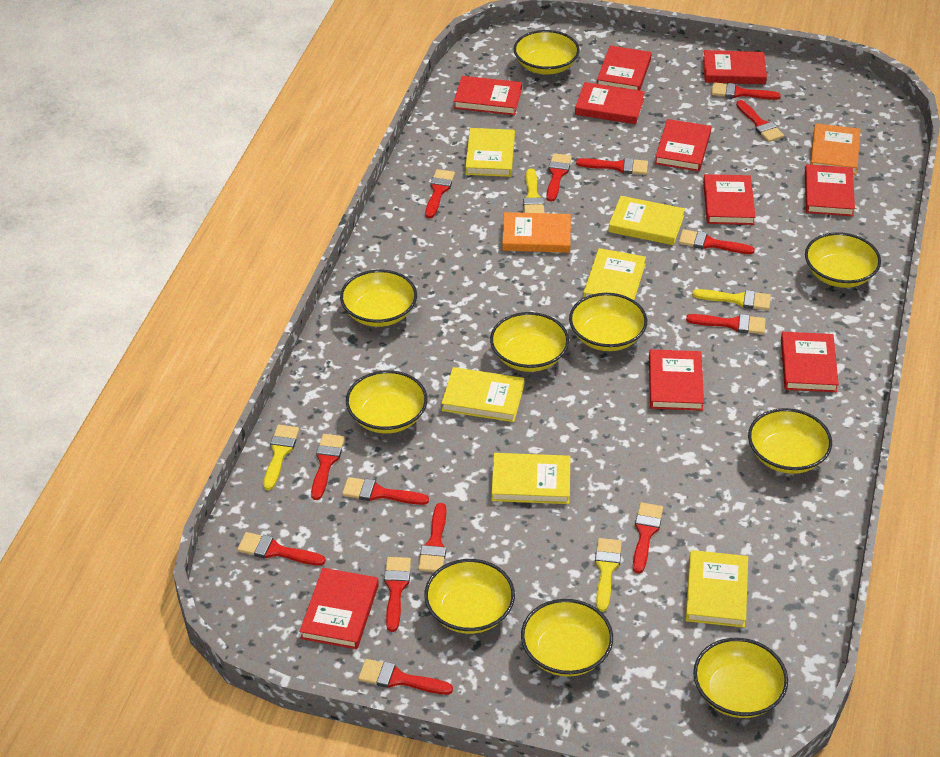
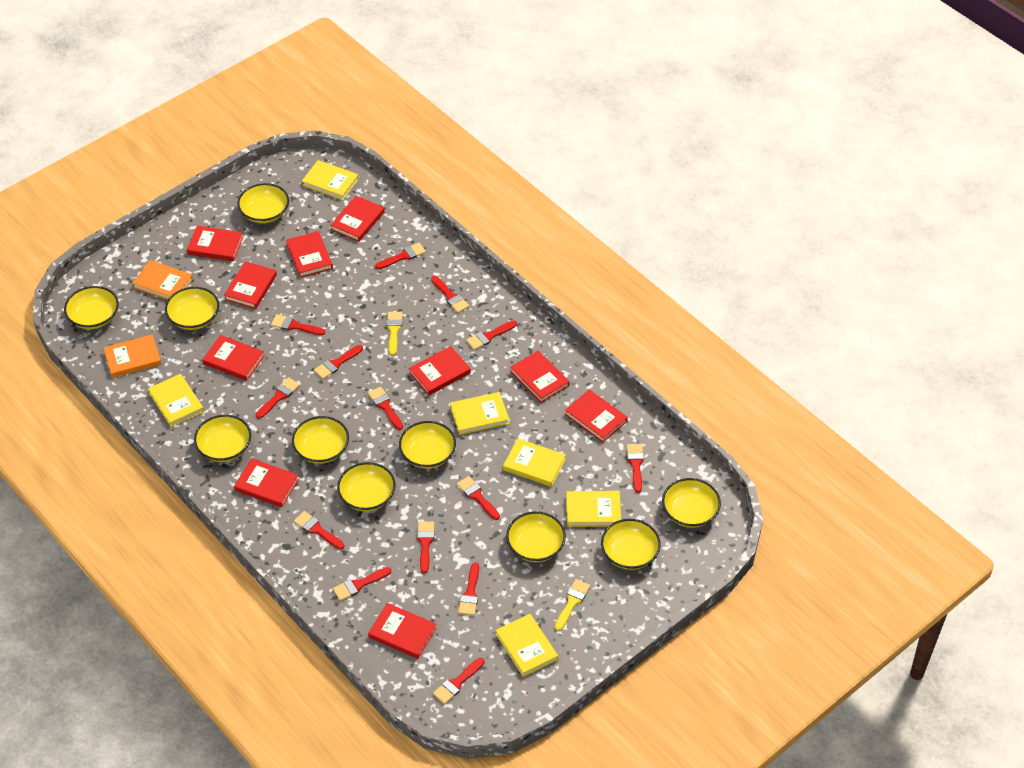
yellow brush: [263,425,299,490] [523,168,545,213] [595,538,622,612] [692,289,771,310] = 4 -> [386,312,403,356] [555,579,590,631] = 2

